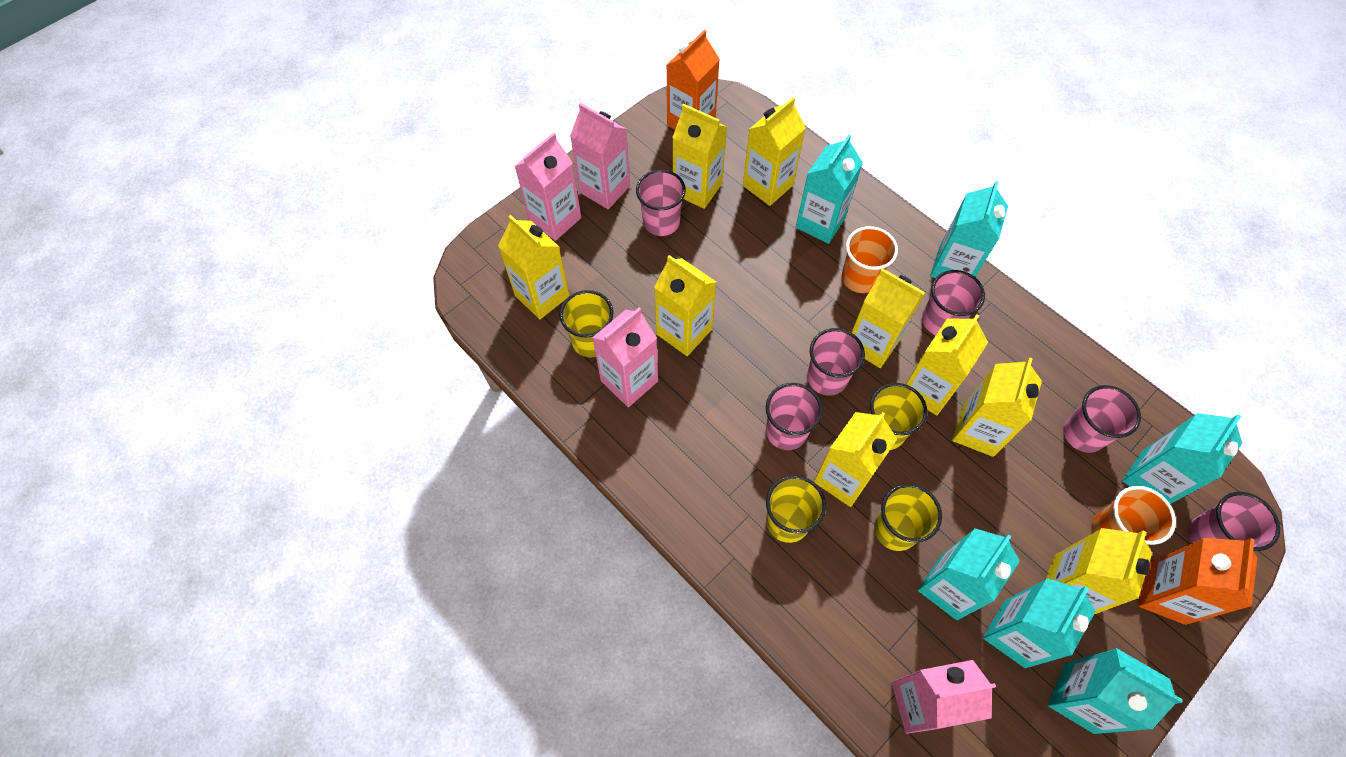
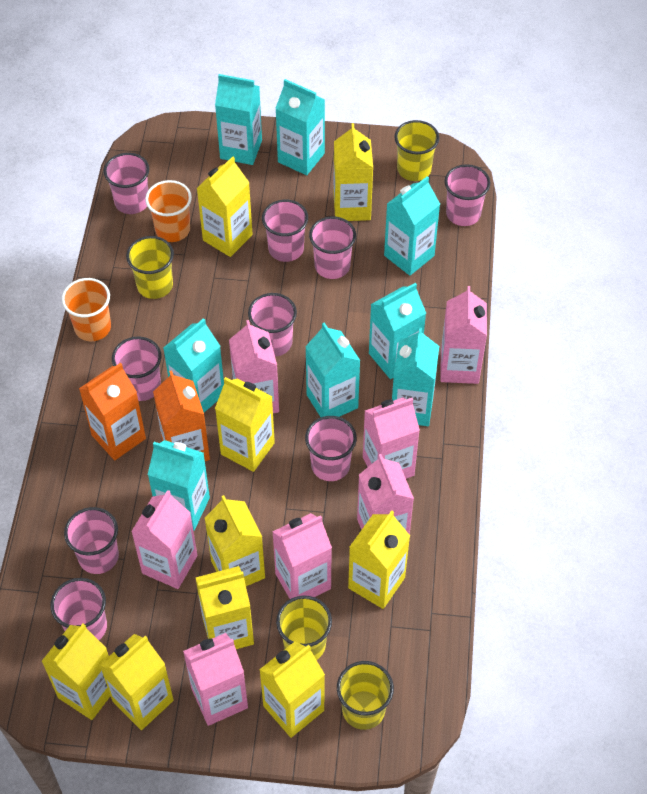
pink carton: [515,132,581,241] [570,103,630,209] [592,307,658,407] [892,660,996,734] = 4 -> [131,490,197,589] [183,633,248,726] [229,320,279,413] [272,513,332,599] [357,454,414,535] [363,397,420,479] [440,286,487,384] = 7
pink cup: [636,170,686,236] [766,383,823,450] [807,328,865,396] [922,270,985,335] [1063,385,1141,453] [1188,492,1280,551] = 6 -> [50,578,107,640] [64,507,119,574] [104,153,149,214] [112,336,162,401] [248,293,297,357] [262,200,308,262] [305,416,357,481] [309,216,356,279] [445,164,490,226] = 9
turquoise carton: [796,135,863,244] [918,528,1020,620] [930,181,1008,278] [983,578,1096,668] [1048,648,1183,734] [1122,413,1242,504] = 6 -> [148,440,210,531] [163,318,224,412] [215,74,262,165] [275,79,325,175] [305,323,361,417] [369,283,426,379] [384,176,440,276] [392,327,439,426] = 8

